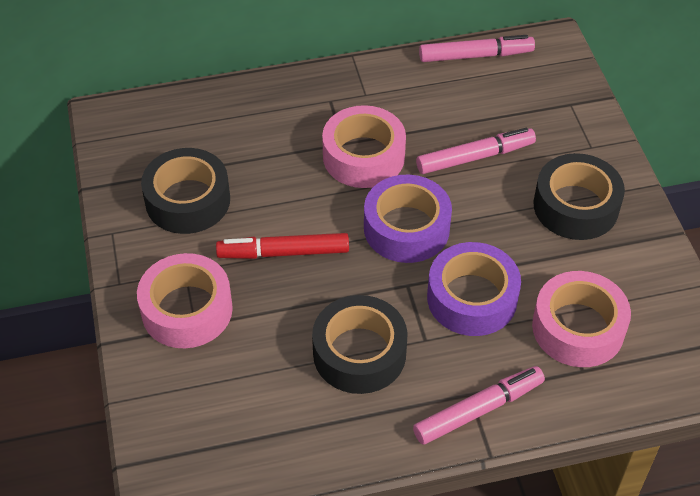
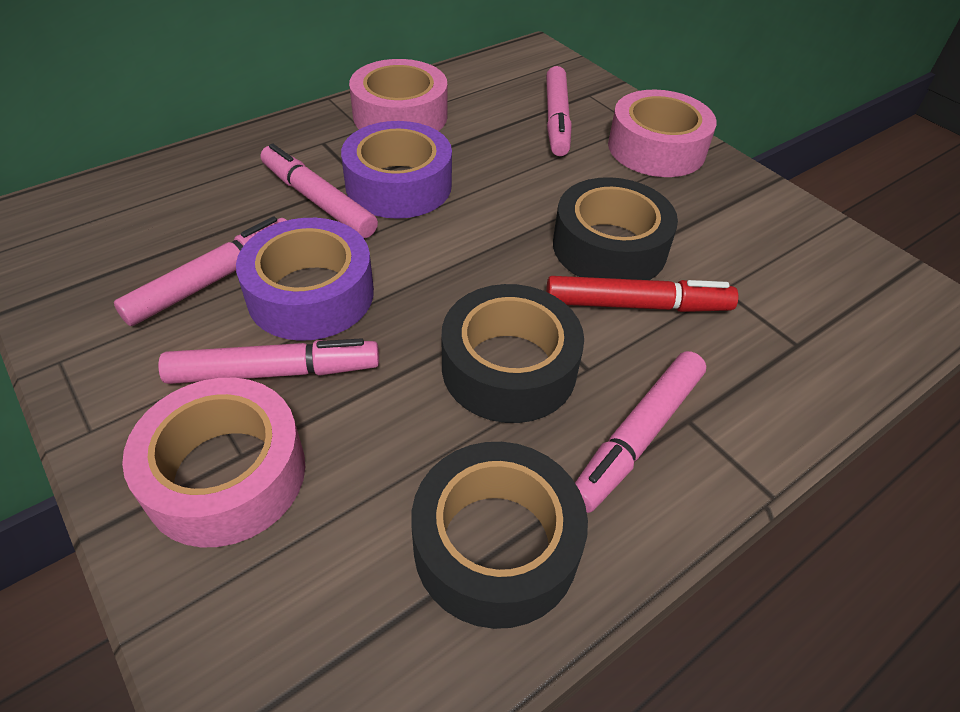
pink marker: [413,366,545,444] [416,128,536,174] [419,35,535,62] = 3 -> [114,216,287,326] [158,338,379,384] [260,144,378,238] [546,66,572,156] [575,351,706,513] = 5

